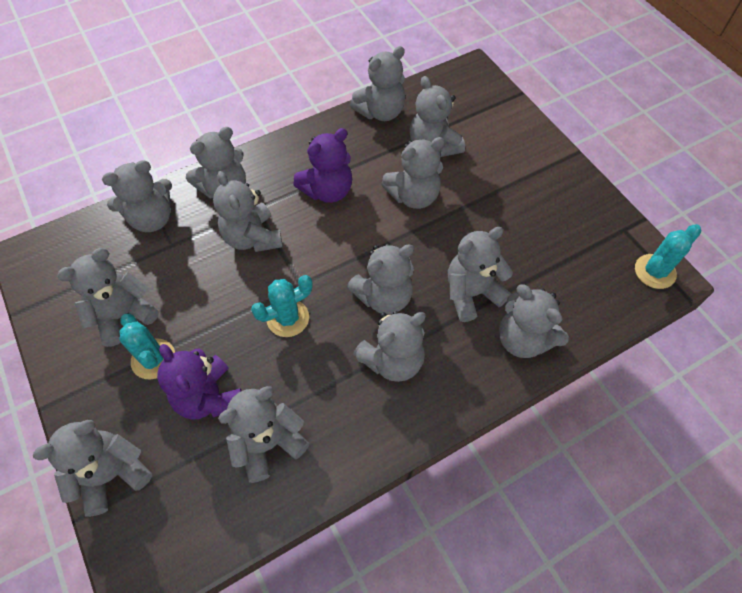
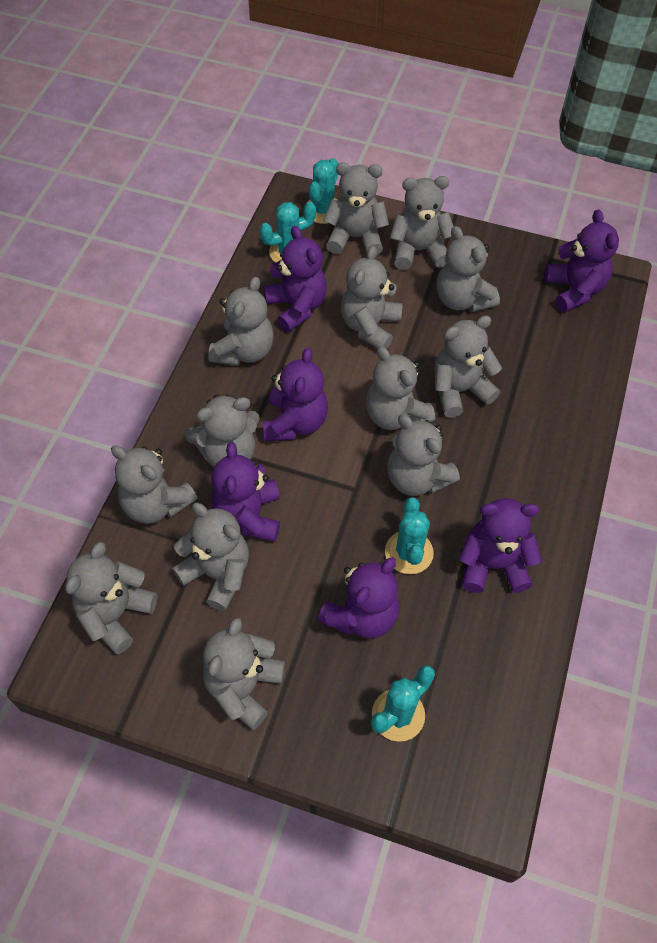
purple teddy bear: [157,344,241,420] [293,128,352,203] = 2 -> [211,442,280,542] [263,347,328,441] [264,226,327,332] [318,557,399,639] [459,498,542,593] [544,209,619,312] = 6
turquoise cactus: [120,314,175,380] [251,275,312,337] [635,224,701,289] = 3 -> [259,202,316,263] [305,158,339,224] [371,665,435,742] [385,498,434,574] = 4

